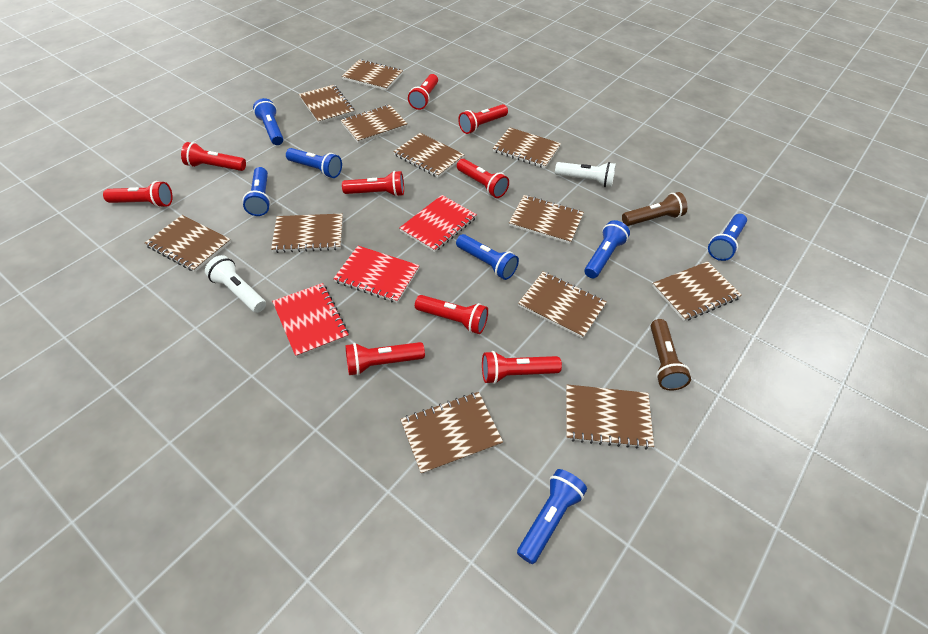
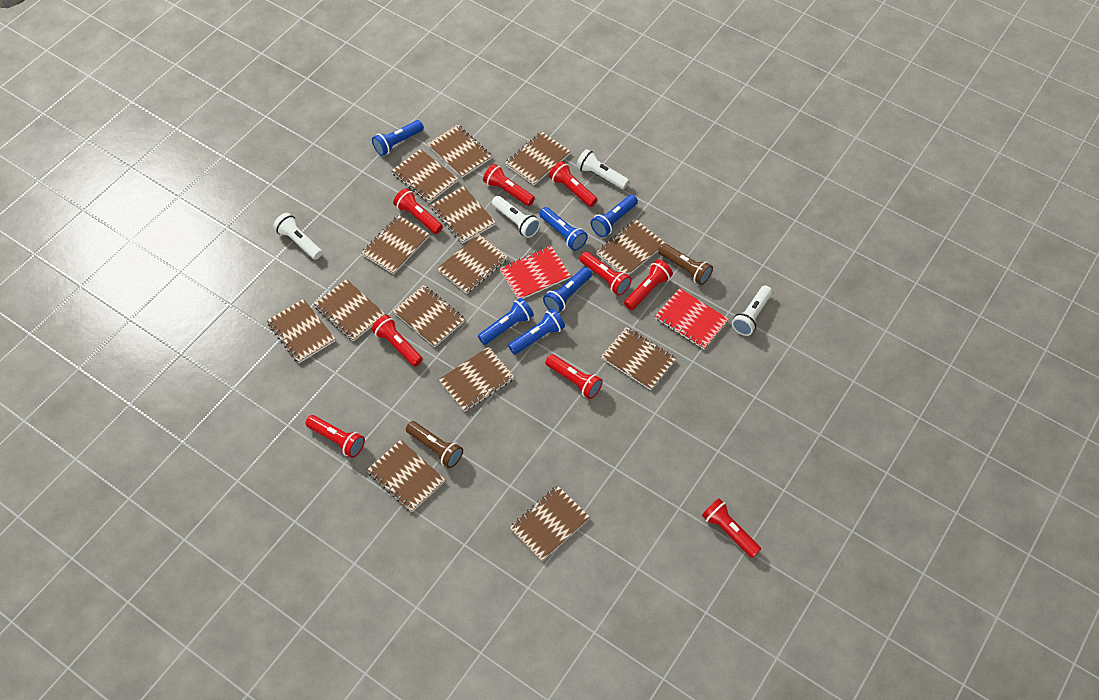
blue flashlight: [243,167,271,216] [253,98,284,145] [286,148,342,178] [456,234,519,280] [517,469,587,564] [584,220,630,278] [708,214,747,261] = 7 -> [372,120,424,156] [478,298,534,345] [508,308,565,355] [539,207,588,251] [543,267,592,313] [591,195,638,237] = 6
brown notebook: [145,215,231,272] [271,214,343,253] [299,85,355,124] [341,105,408,143] [342,59,403,91] [393,133,464,178] [400,392,503,475] [493,127,561,168] [509,195,584,244] [518,271,607,339] [566,384,654,450] [652,261,742,321] = 12 -> [267,299,335,363] [314,279,385,341] [361,215,430,274] [367,439,445,512] [391,149,458,203] [393,285,465,347] [428,125,492,178] [431,186,496,244] [437,234,508,294] [438,347,515,412] [505,131,571,185] [509,485,590,561] [596,220,666,276] [601,327,676,390] = 14
red notebook: [272,283,349,358] [333,246,419,303] [399,195,477,252] = 3 -> [500,246,571,299] [655,288,729,349] = 2
white flashlight: [205,255,266,313] [555,162,616,187] = 2 -> [273,213,322,260] [492,196,540,238] [576,149,629,189] [732,285,772,336] = 4

